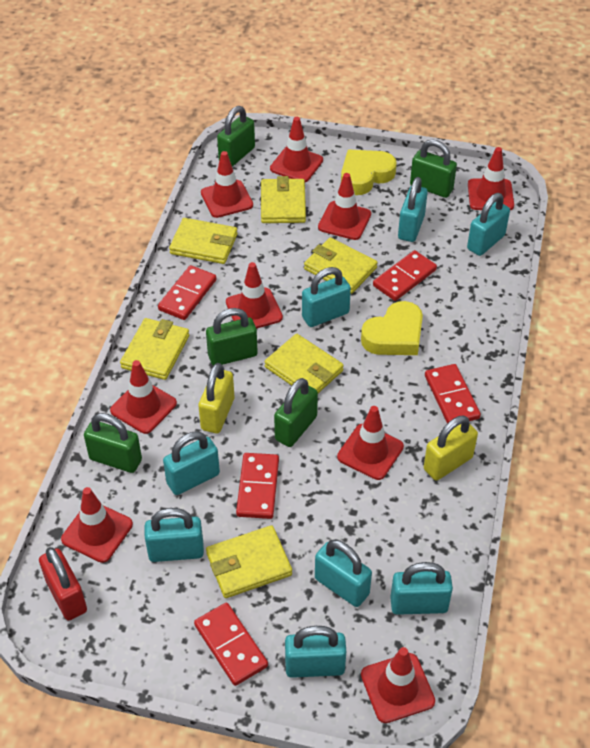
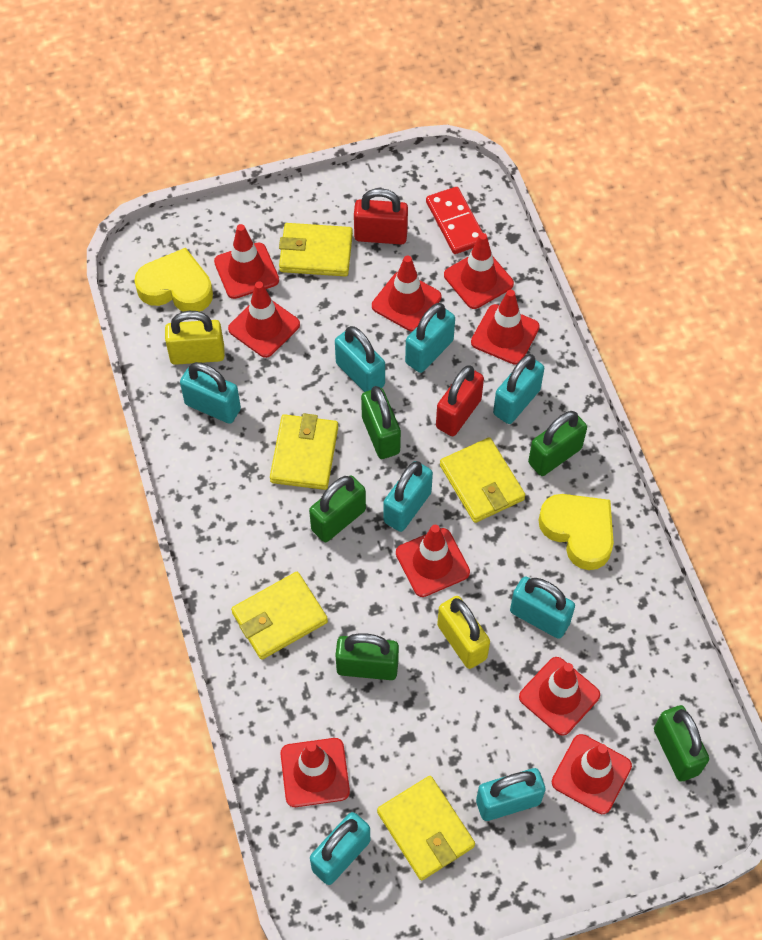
red domino: [158,265,216,320] [194,603,268,686] [236,453,279,519] [373,250,437,301] [425,364,481,423] = 5 -> [426,187,483,254] = 1
red padlock: [39,547,87,621] = 1 -> [354,188,408,244] [436,365,484,436] = 2
yellow wallet: [120,318,189,380] [169,218,238,264] [206,525,292,598] [261,176,306,223] [264,334,344,393] [304,237,378,294] = 6 -> [231,572,328,660] [270,413,338,490] [279,223,353,277] [377,776,475,880] [440,437,525,523] = 5

